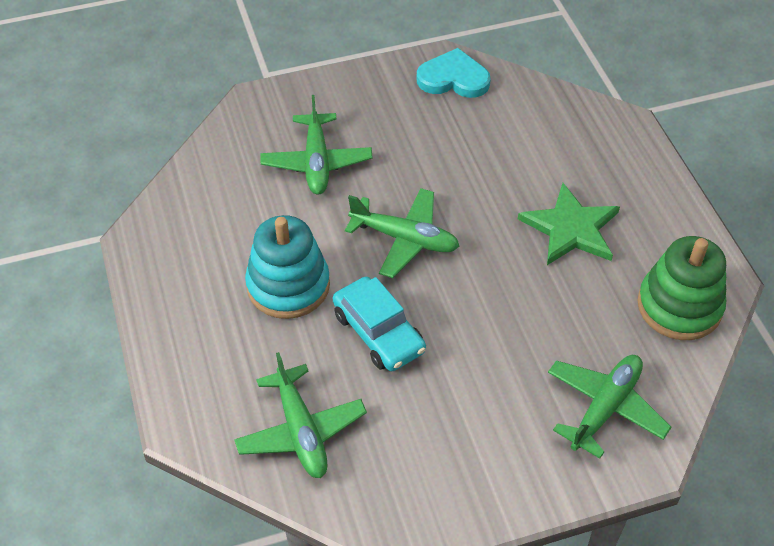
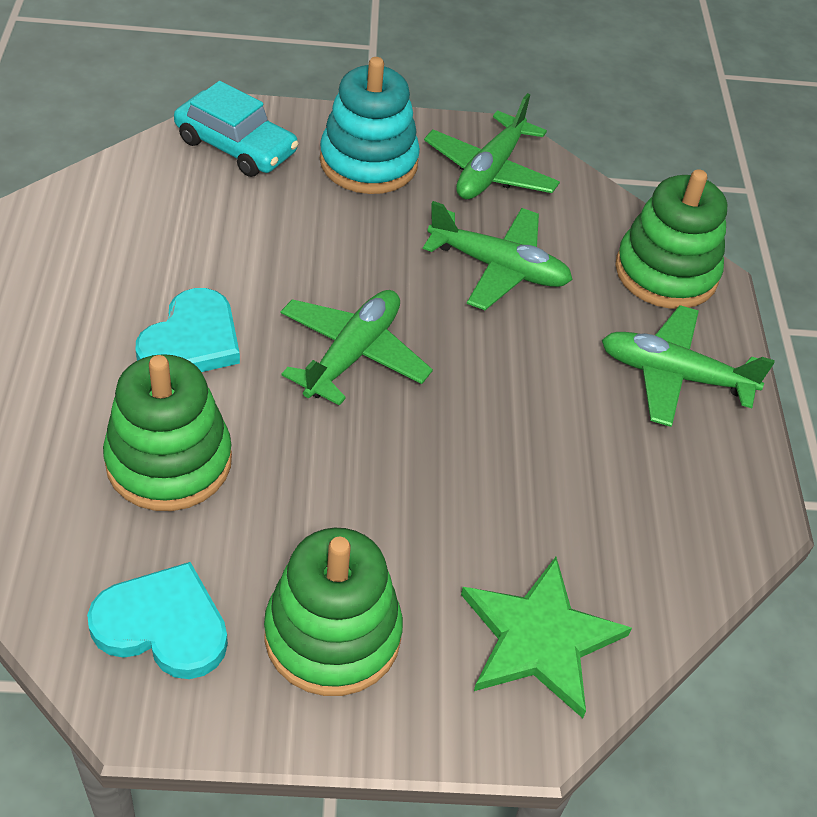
green stacking toy: [637,236,726,340] = 1 -> [103,354,232,511] [264,528,403,696] [615,169,727,309] = 3
turquoise heart: [417,48,491,98] = 1 -> [87,562,228,679] [136,288,240,372] = 2

